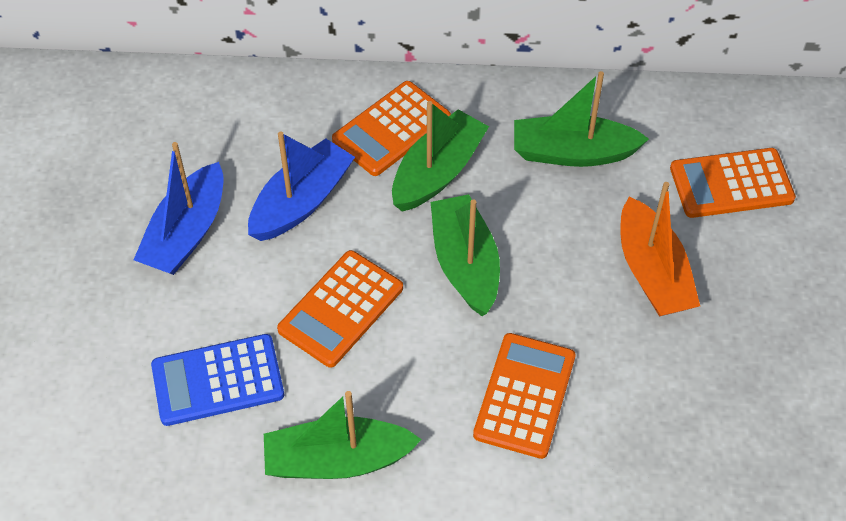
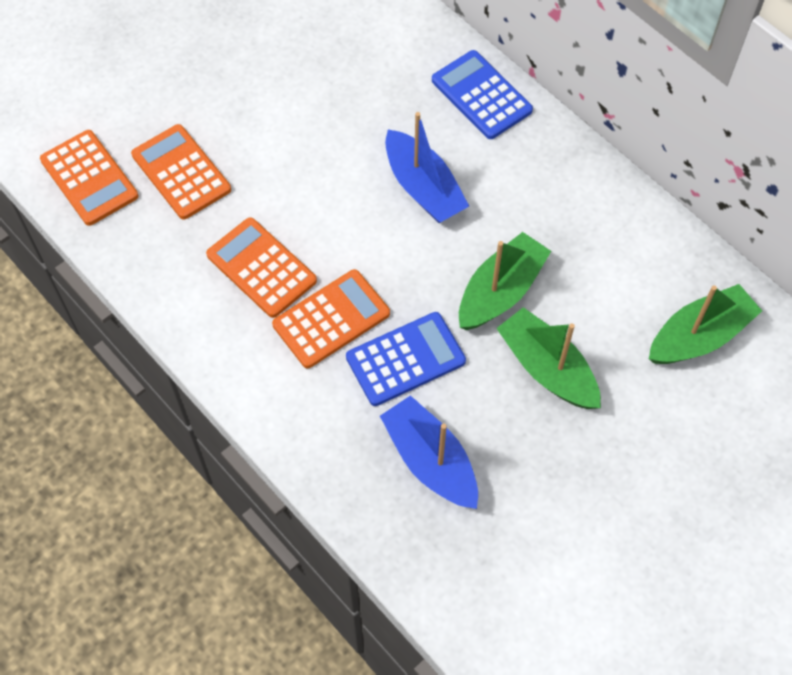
blue calculator: [151,334,284,426] = 1 -> [346,312,466,406] [432,50,533,139] = 2
green boat: [264,391,422,479] [392,101,489,212] [431,194,500,316] [514,71,649,167] = 4 -> [459,232,551,330] [496,307,601,409] [649,284,762,364] = 3
orange boat: [621,182,700,316] = 1 -> none = 0

